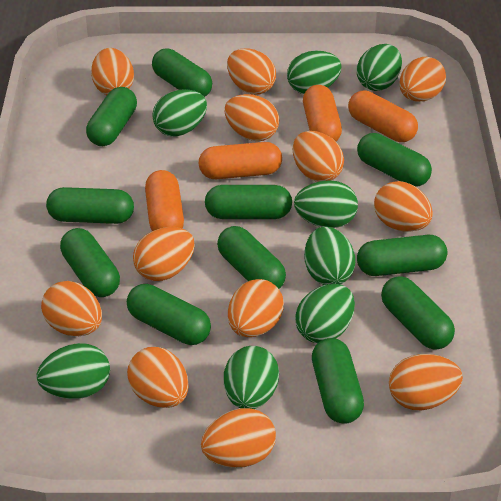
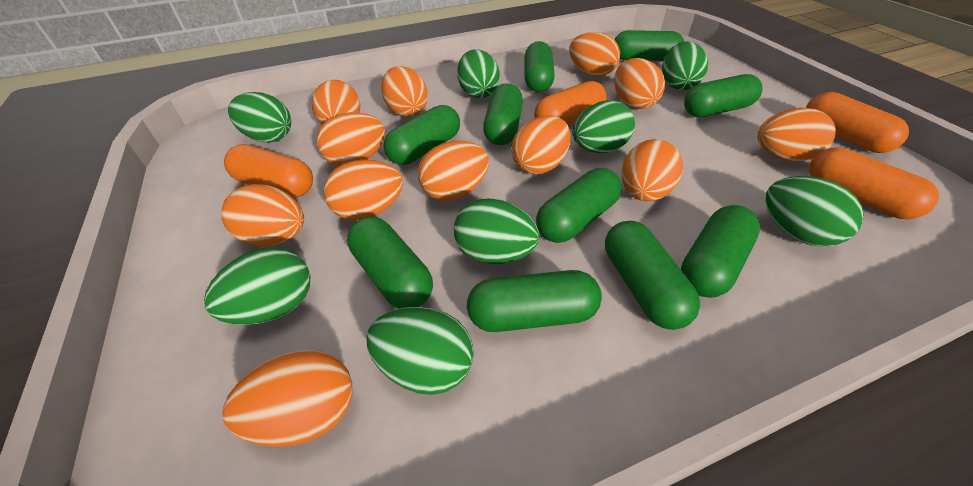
green capsule: [46,187,134,224] [60,228,120,297] [86,87,137,146] [127,284,211,345] [152,48,212,97] [205,185,292,219] [217,226,286,289] [312,338,364,424] [357,133,432,187] [357,235,447,276] [381,276,455,350] = 11 -> [347,217,433,309] [383,105,460,165] [467,270,602,332] [483,83,523,145] [524,41,555,92] [536,168,622,243] [605,221,700,330] [614,30,684,61] [681,205,760,298] [684,74,762,117] = 10

